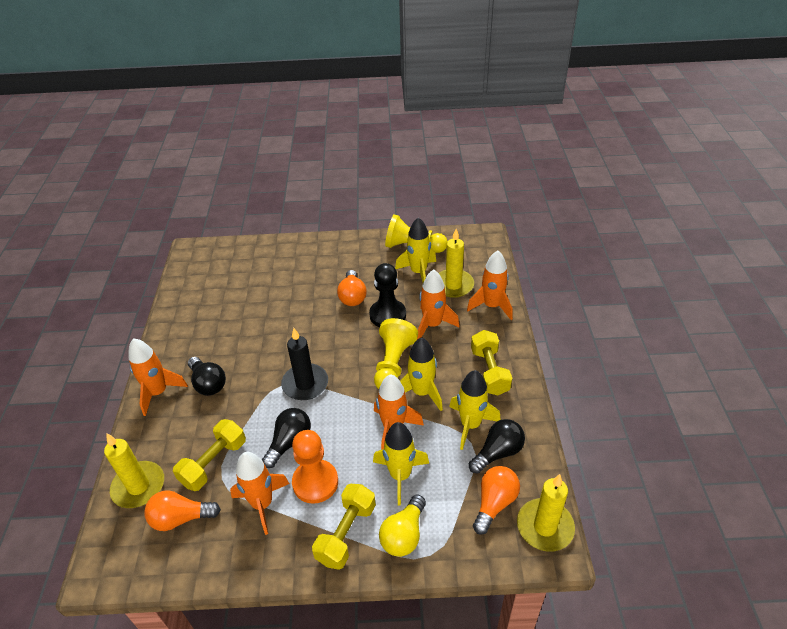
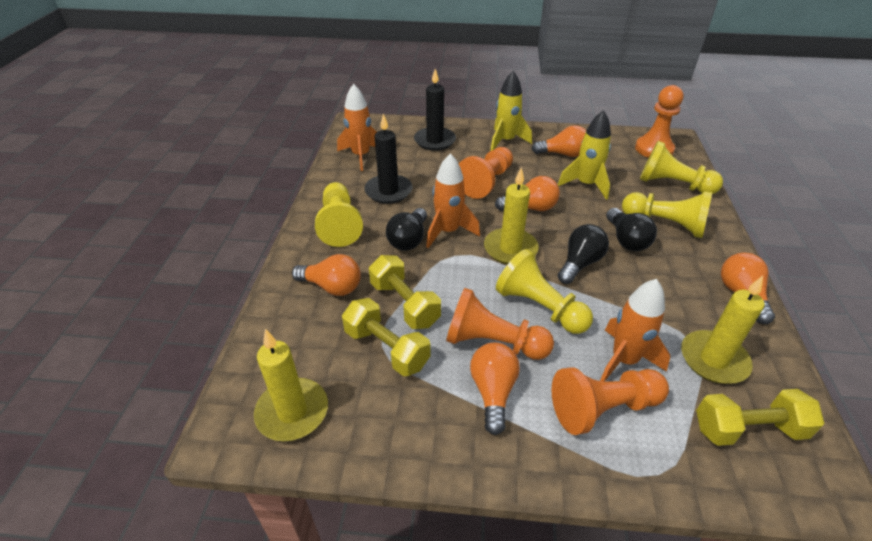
black candle: [281,328,328,400] = 1 -> [364,113,412,204] [414,69,456,151] = 2
black pawn: [369,263,406,327] = 1 -> none = 0
orange light bulb: [145,490,221,531] [337,270,367,306] [473,466,520,535] = 3 -> [292,254,361,296] [470,343,520,435] [495,176,560,211] [532,125,586,157] [721,253,775,324] = 5
orange pawn: [292,430,338,504] = 1 -> [446,288,554,360] [459,147,513,199] [552,367,669,435] [635,85,684,158] = 4
orange rocket: [128,338,188,416] [230,452,289,535] [374,374,424,450] [417,269,459,340] [467,251,513,320] = 5 -> [337,84,377,171] [426,154,480,248] [600,279,670,381] = 3
yellow light bulb: [379,494,426,557] = 1 -> none = 0
yellow pawn: [374,318,418,389] [385,214,448,253] = 2 -> [315,182,363,247] [496,249,593,334] [622,191,712,238] [640,141,723,194] = 4
yellow rocket: [373,422,429,506] [395,217,436,283] [400,337,443,411] [449,370,501,450] = 4 -> [490,71,532,151] [558,110,611,200] = 2

